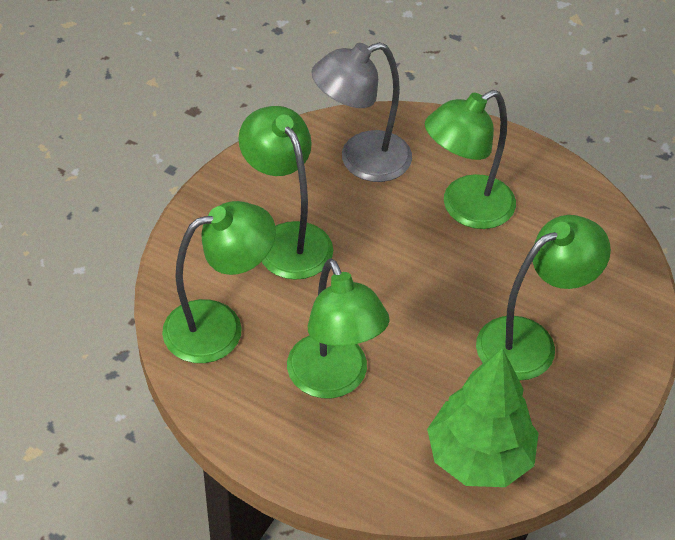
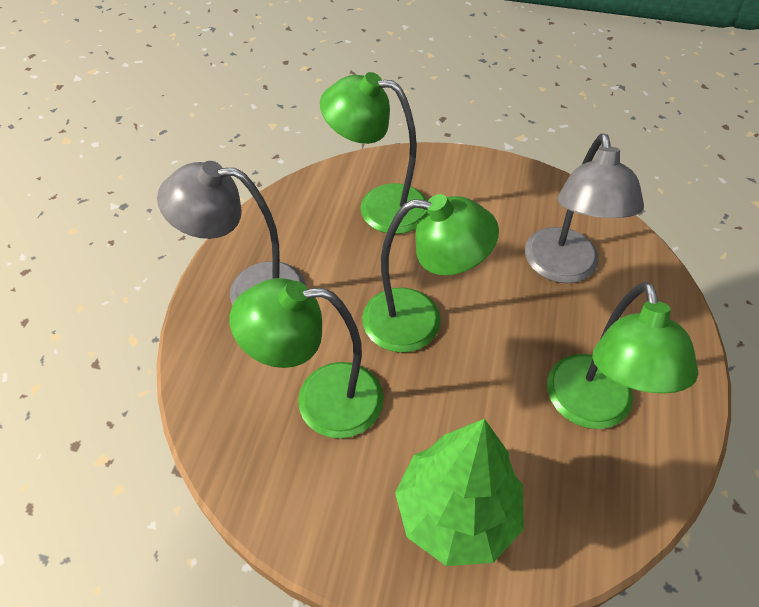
green lamp: [162,201,276,363] [238,106,333,280] [287,259,390,398] [425,90,516,229] [476,215,611,381] = 5 -> [230,278,384,438] [320,72,428,234] [362,194,499,353] [547,282,699,429] = 4
grey lamp: [312,42,412,182] = 1 -> [157,161,306,305] [525,133,644,283] = 2

